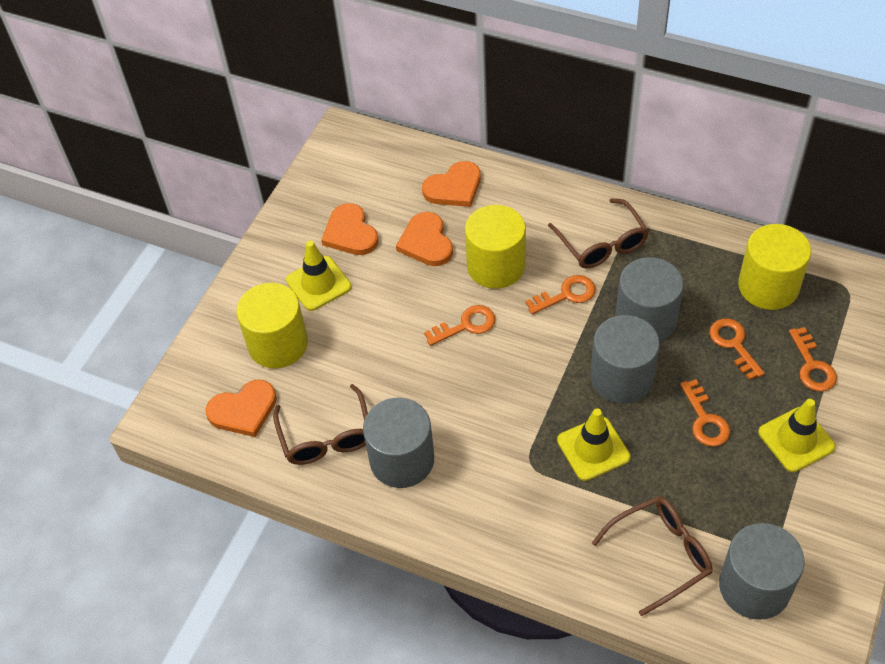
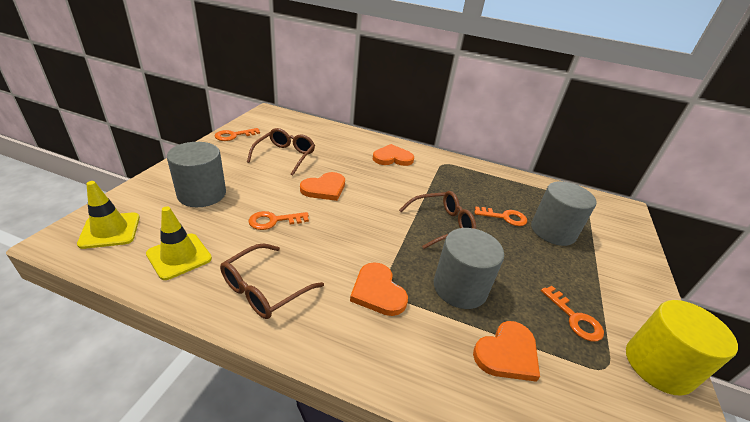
grey cylinder: [363,397,434,488] [590,315,660,404] [616,257,683,342] [719,523,804,620] = 4 -> [167,142,226,207] [434,228,504,309] [531,181,597,246] = 3
orange key: [424,305,495,346] [526,275,596,314] [680,379,730,447] [709,318,765,380] [789,327,837,391] = 5 -> [215,128,260,141] [249,211,309,230] [474,206,527,226] [541,286,604,342] = 4
yellow cylinder: [236,283,308,369] [465,205,526,289] [738,224,811,310] = 3 -> [626,300,738,396] = 1
yellow traffic cone: [286,241,352,311] [557,408,630,481] [758,399,836,472] = 3 -> [77,181,140,249] [146,206,212,280] = 2

